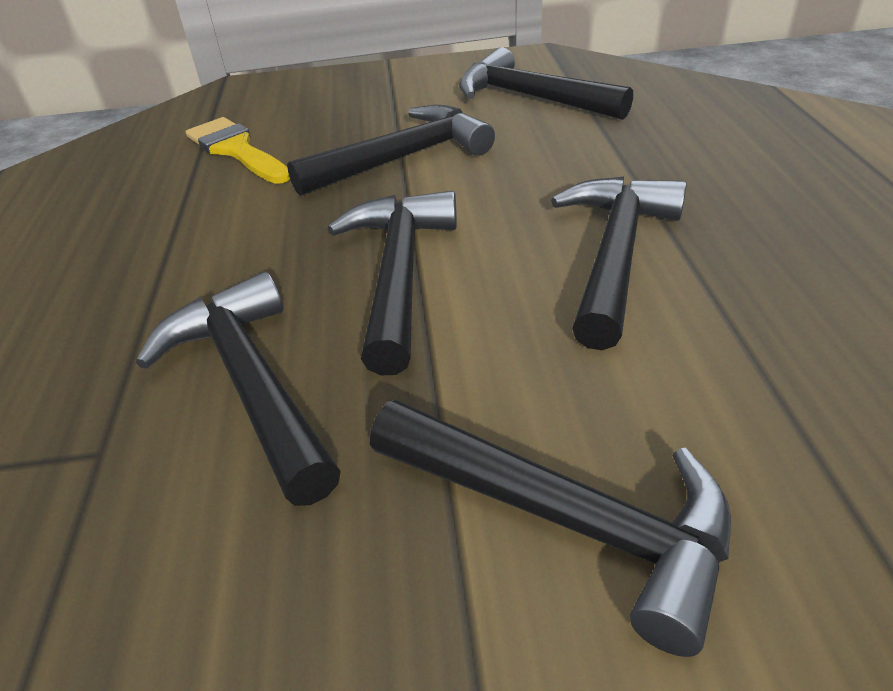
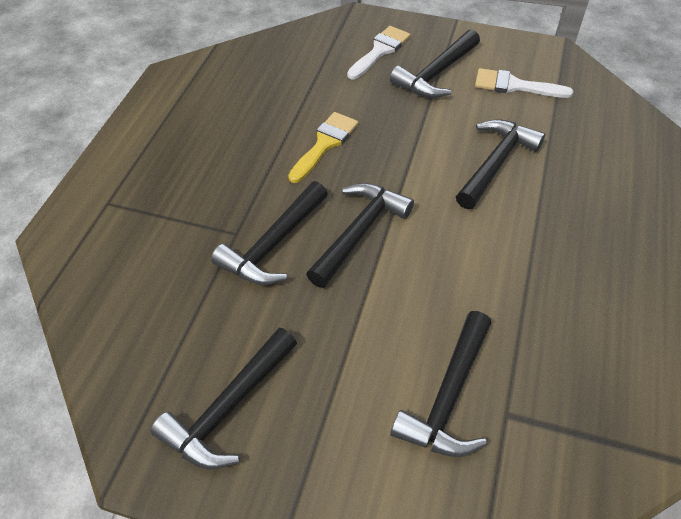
white brush: none = 0 -> [347,26,410,80] [475,68,573,98] = 2

